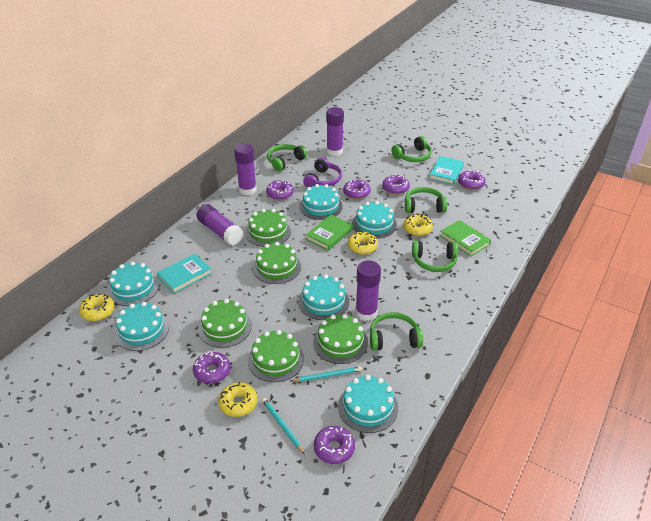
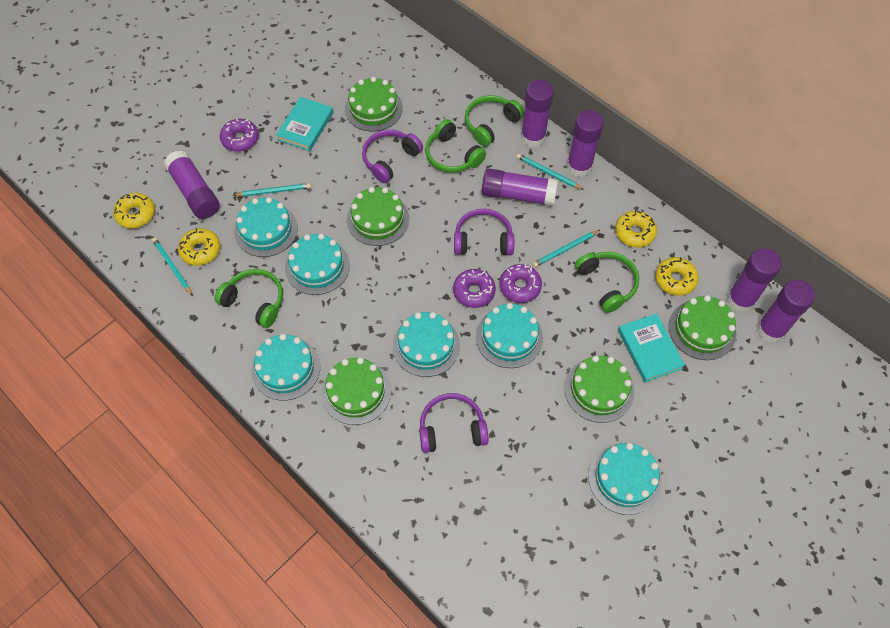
green book: [306,215,353,251] [440,220,491,256] = 2 -> none = 0
green headphones: [267,144,308,172] [370,312,423,350] [391,136,432,162] [405,187,447,213] [412,241,458,272] = 5 -> [215,269,283,328] [425,119,486,173] [465,95,524,147] [575,252,639,313] = 4
purple donut: [193,351,230,384] [266,180,294,200] [314,426,355,464] [343,180,371,199] [382,174,410,194] [458,170,486,190] = 6 -> [220,119,259,152] [453,269,496,308] [499,264,542,303] = 3
purple glue stick: [196,204,244,246] [234,143,257,195] [326,107,344,156] [356,260,381,321] = 4 -> [164,150,220,219] [482,168,558,206] [521,80,554,147] [567,110,604,177] [727,248,781,312] [757,280,815,343] = 6
purple headphones: [303,157,342,188] = 1 -> [362,130,423,183] [419,393,489,453] [454,209,514,255] = 3
turquoise pencil: [262,398,305,454] [291,366,362,382] = 2 -> [152,238,193,296] [233,183,311,197] [516,154,584,190] [533,230,600,267] = 4

